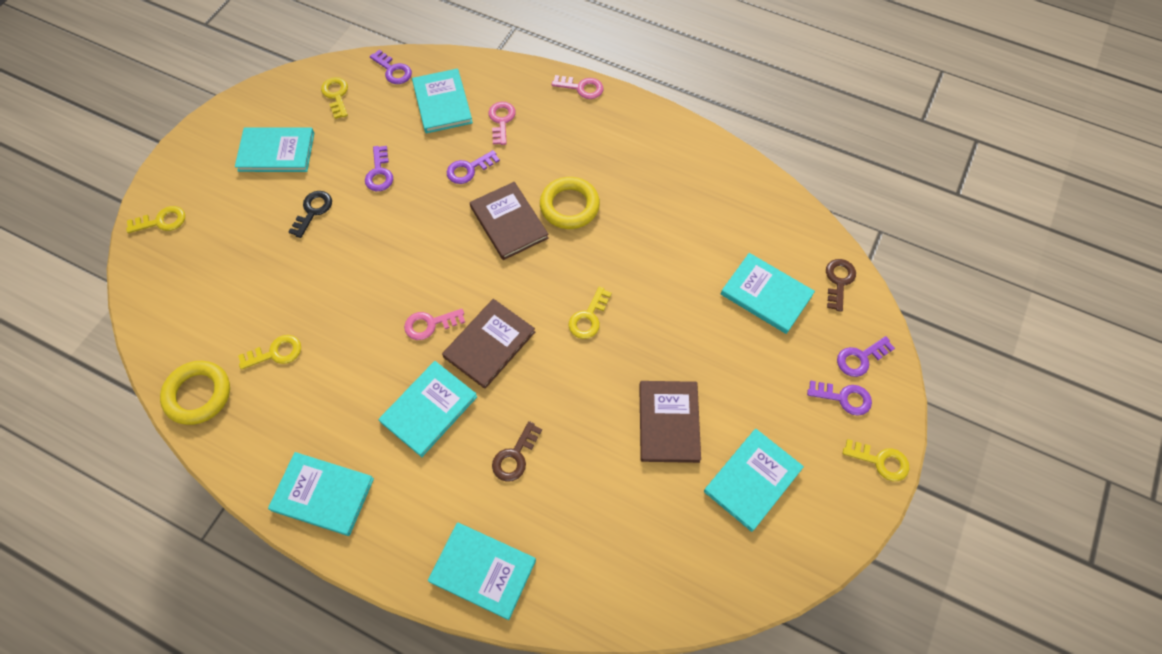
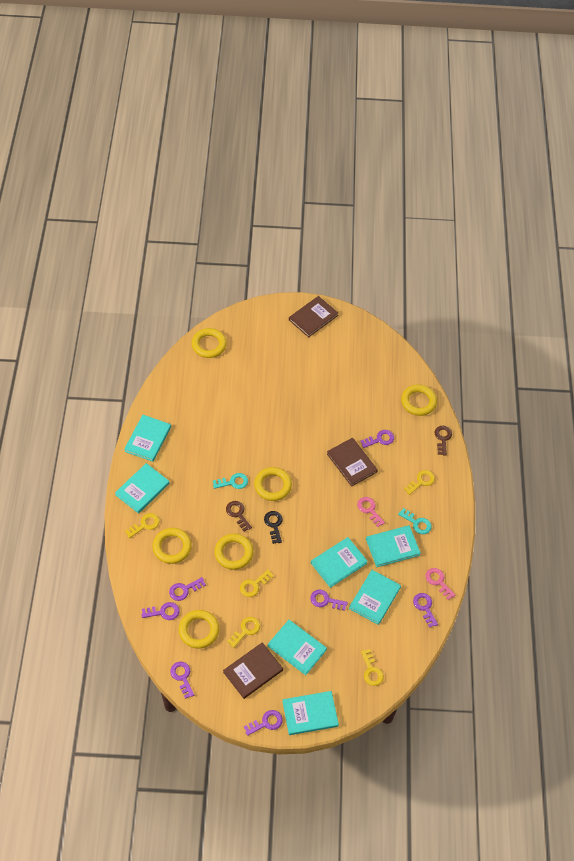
pink key: [404,309,465,340] [488,102,516,145] [551,75,603,99] = 3 -> [357,497,385,527] [426,568,455,600] = 2
purple key: [365,146,393,191] [370,50,412,84] [447,150,500,184] [807,381,872,416] [837,336,895,377] = 5 -> [141,602,180,620] [169,577,206,601] [170,662,194,699] [244,710,283,736] [310,590,348,611] [361,430,394,448] [413,593,438,628] = 7
turquoise key: none = 0 -> [213,473,248,489] [398,508,432,534] = 2
yellow ring: [160,361,230,425] [540,177,600,229] = 2 -> [152,528,192,564] [179,610,219,649] [192,328,227,358] [214,534,253,570] [254,467,292,501] [401,384,437,416] = 6

